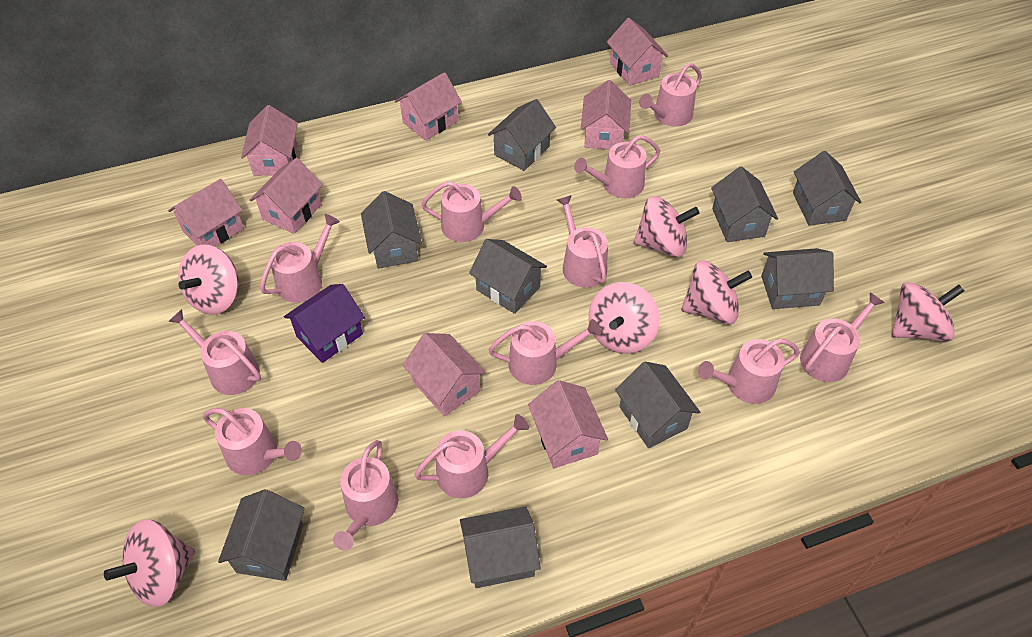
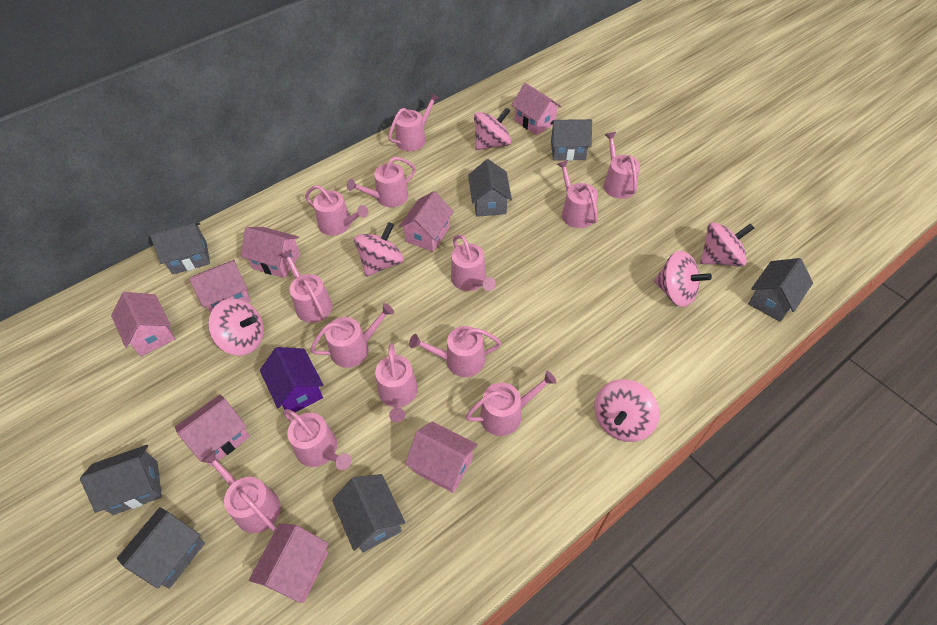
grey house: [218,489,304,581] [361,191,422,269] [460,506,541,588] [469,239,547,314] [488,99,556,171] [615,362,700,448] [711,166,778,242] [761,248,834,309] [793,151,861,226] = 9 -> [80,445,162,515] [117,507,205,589] [150,223,210,275] [332,474,405,553] [468,159,512,217] [550,119,592,161] [748,258,813,322] = 7
pink watering can: [168,309,261,395] [203,408,302,475] [260,214,340,303] [333,440,399,551] [414,414,529,499] [421,181,522,242] [488,319,601,385] [557,195,608,288] [574,135,660,198] [639,63,702,127] [698,338,800,404] [800,292,885,382] = 12 -> [201,450,281,533] [280,249,333,323] [283,409,351,470] [305,185,369,236] [310,303,394,368] [347,157,416,207] [375,343,418,422] [388,93,440,151] [409,326,501,377] [451,235,496,291] [466,371,557,436] [557,160,598,228] [603,132,640,199] = 13

